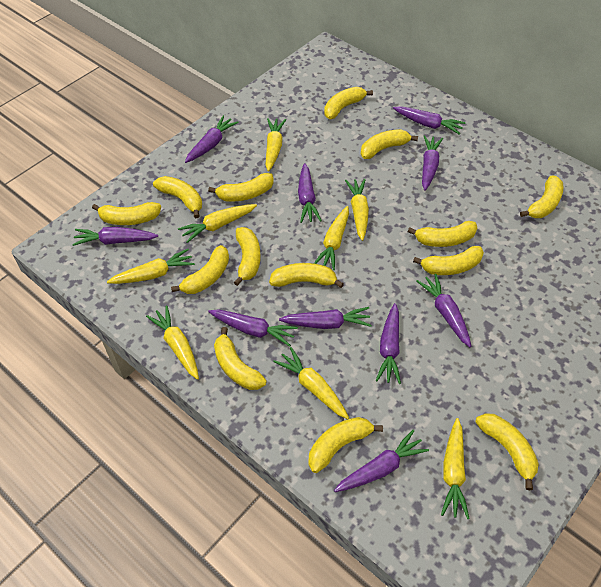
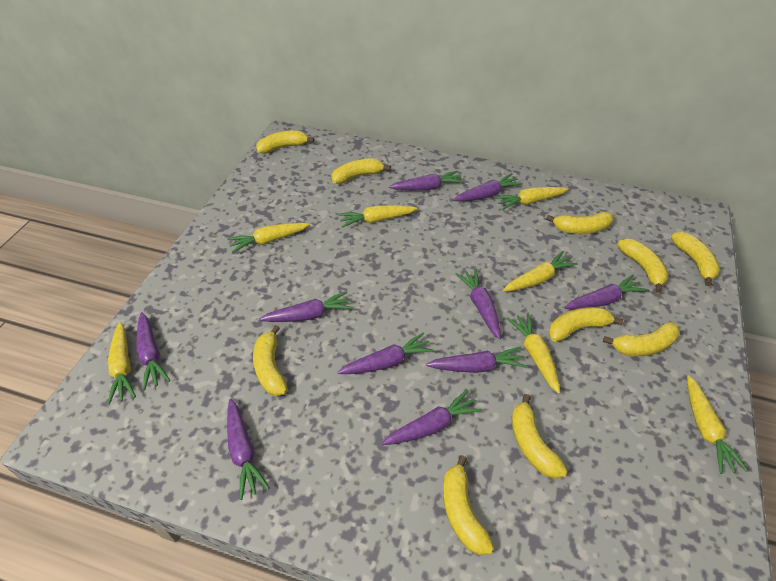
yellow banana: [92,202,161,225] [153,176,202,218] [171,245,229,294] [208,173,274,202] [214,327,267,390] [233,227,260,286] [269,263,344,288] [308,417,383,473] [324,87,373,119] [361,129,418,159] [408,221,477,247] [413,246,484,275] [475,413,539,490] [520,175,563,218] = 14 -> [253,325,288,396] [256,130,314,154] [331,158,391,184] [443,455,494,555] [512,394,567,479] [546,211,614,234] [549,307,623,342] [603,322,680,356] [618,239,669,293] [671,232,720,286] = 10
yellow carrot: [107,249,195,284] [146,306,199,380] [178,204,257,243] [266,118,286,172] [273,347,349,419] [314,206,349,270] [345,179,369,241] [441,418,470,519] = 8 -> [108,322,136,405] [227,223,310,253] [338,205,417,228] [495,187,568,210] [503,251,578,292] [507,312,560,394] [687,375,748,474] = 7

